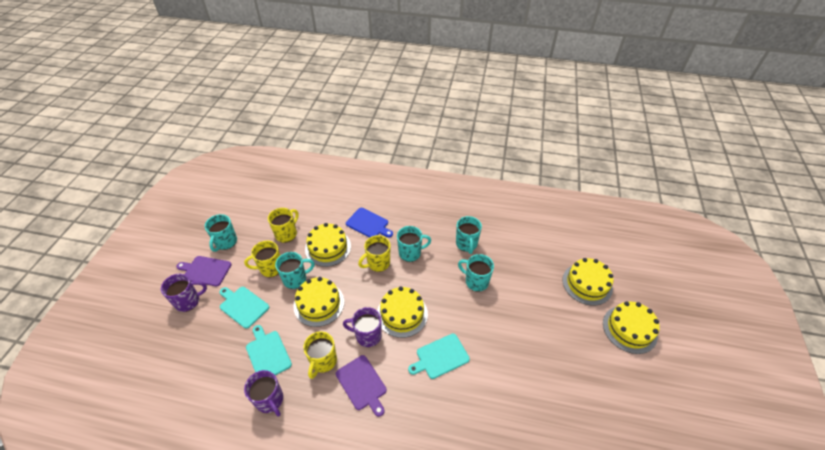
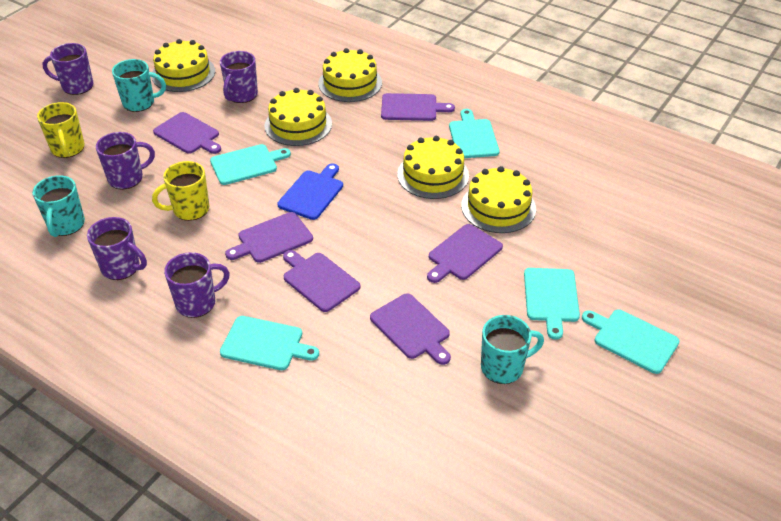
purple cutting board: [176,256,232,286] [336,355,387,417] = 2 -> [153,112,221,154] [225,212,313,263] [283,250,361,312] [370,293,451,365] [381,93,455,121] [427,224,503,283] = 6
purple mug: [161,274,207,312] [244,370,283,416] [343,307,382,347] = 3 -> [42,43,93,95] [87,217,147,280] [96,132,155,189] [164,252,230,318] [220,51,258,103] = 5
turquoise cutting board: [219,287,269,329] [246,325,292,375] [408,333,470,379] = 3 -> [210,144,291,185] [220,316,319,370] [449,109,499,158] [524,268,580,340] [582,309,680,374] = 5
turquoise mug: [205,214,237,252] [275,252,315,289] [397,226,431,262] [456,216,482,254] [458,254,494,292] = 5 -> [32,175,85,237] [112,59,166,112] [481,315,544,384] = 3
yellow mug: [244,241,280,277] [268,208,299,243] [303,331,337,379] [358,235,390,272] = 4 -> [37,102,85,158] [152,161,209,221] = 2

